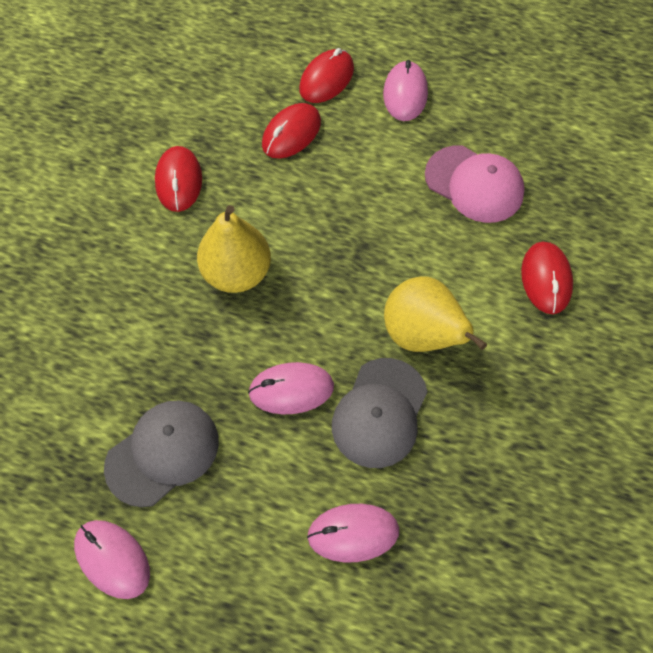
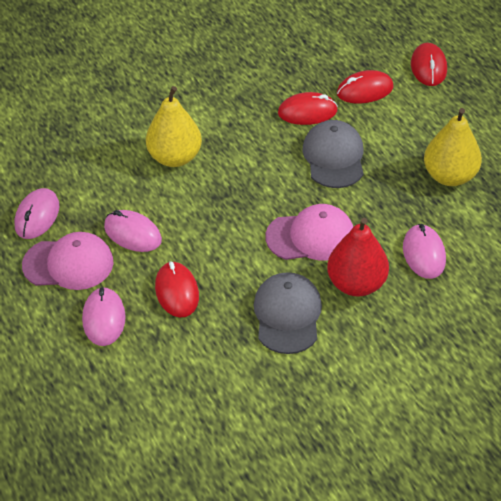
pink cap: [425,145,525,223] = 1 -> [22,232,114,290] [266,204,353,260] = 2
red pear: none = 0 -> [327,218,389,297] = 1

